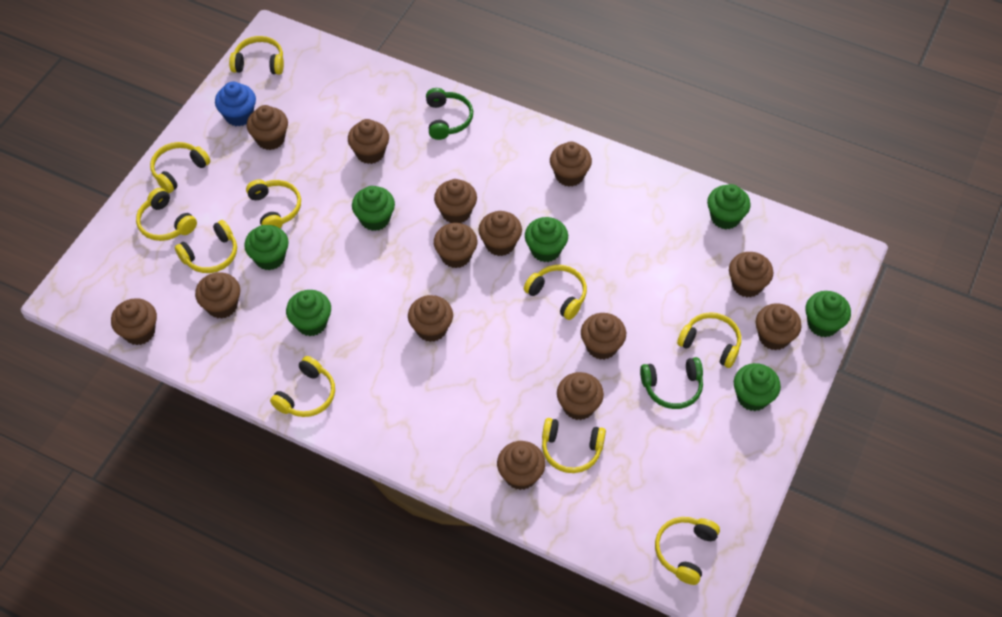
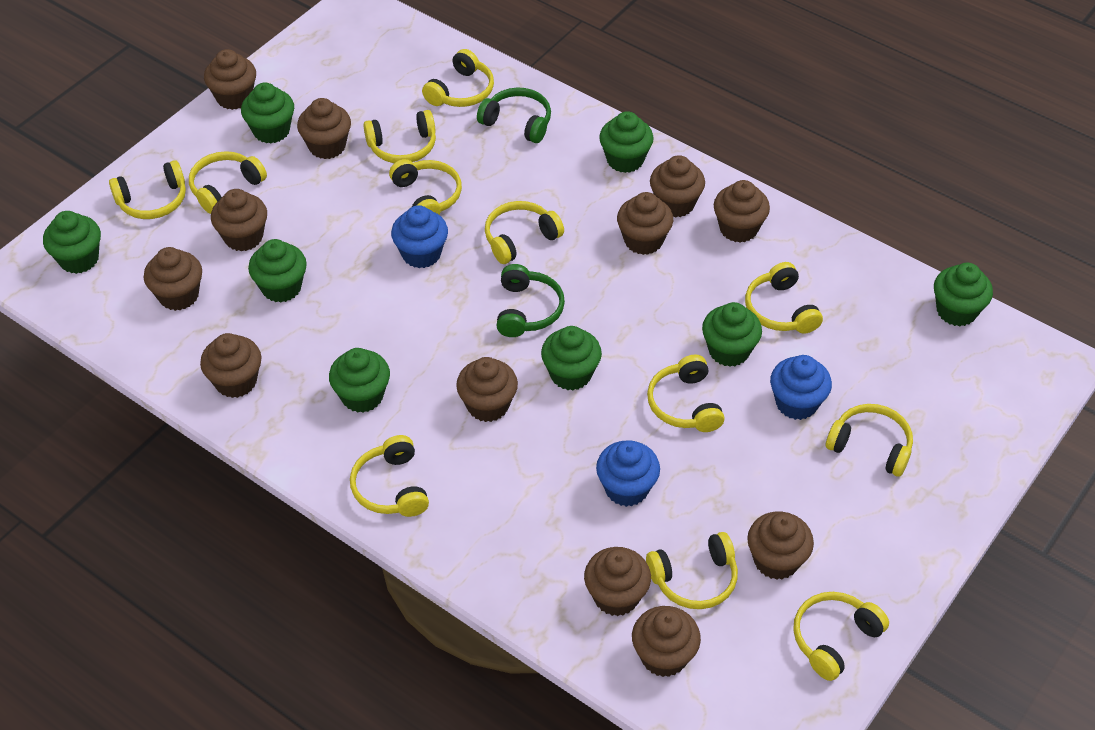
blue cupcake: [215,82,256,126] = 1 -> [391,205,448,268] [596,440,660,507] [770,355,832,420] = 3
brown cupcake: [111,298,157,345] [195,272,240,319] [247,105,288,150] [348,119,389,164] [408,295,453,342] [434,179,477,223] [434,223,477,268] [478,211,522,256] [497,441,545,490] [550,142,592,187] [557,372,604,420] [581,313,626,360] [729,252,773,298] [756,304,801,350] = 14 -> [144,247,202,311] [200,333,262,398] [204,49,256,110] [211,189,267,251] [297,98,351,159] [456,357,518,422] [584,547,651,616] [617,192,673,255] [632,606,701,677] [650,155,705,218] [714,180,770,243] [747,512,814,580] = 12
green cupcake: [244,225,289,270] [286,290,331,336] [352,186,395,231] [525,217,568,262] [707,184,751,230] [734,363,781,411] [806,291,851,337] = 7 -> [43,211,101,274] [241,82,294,144] [248,239,307,303] [329,348,390,413] [541,326,602,390] [599,111,654,173] [702,302,762,367] [934,263,993,326] = 8
yellow headphones: [136,188,197,241] [150,142,210,193] [175,220,237,273] [229,36,284,75] [246,179,301,228] [270,356,335,417] [524,265,587,320] [542,418,606,473] [655,517,720,585] [677,312,741,368] = 10 -> [109,160,186,219] [189,151,267,214] [350,435,429,517] [364,110,436,163] [389,159,462,215] [422,49,494,107] [485,201,564,264] [646,532,738,609] [647,355,725,432] [745,262,823,334] [793,592,889,681] [826,404,913,477] = 12

